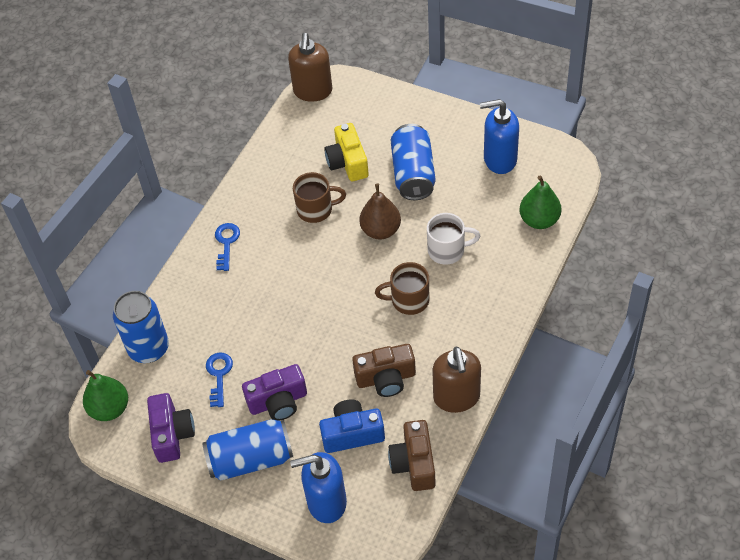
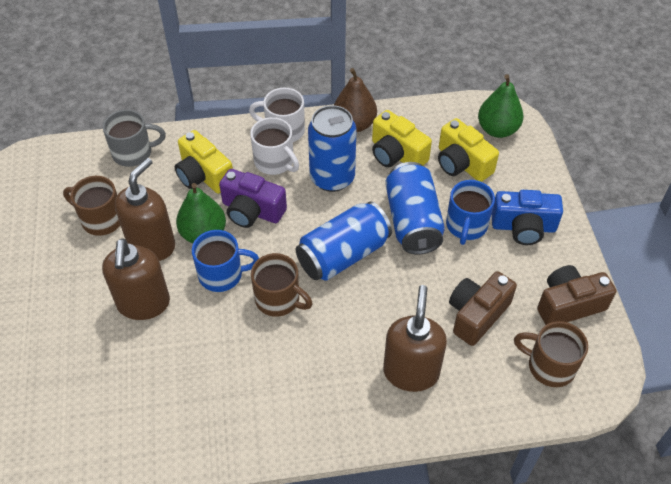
blue key: [206,353,233,407] [215,223,240,271] = 2 -> none = 0
blue mug: none = 0 -> [192,230,259,292] [446,180,495,245] = 2
blue soap dispenser: [290,452,347,523] [480,99,519,174] = 2 -> none = 0
brown mug: [293,172,346,223] [375,262,429,315] = 2 -> [63,176,120,236] [251,253,312,317] [514,321,588,387] = 3
brown soap dispenser: [288,33,332,102] [432,347,481,413] = 2 -> [102,238,170,320] [115,158,175,261] [383,285,447,392] = 3
grey mug: none = 0 -> [103,110,166,167] = 1
purple camera: [147,393,195,463] [242,364,307,421] = 2 -> [219,169,287,228] = 1
white mug: [427,213,480,265] = 1 -> [249,88,305,142] [250,117,299,175] = 2
yellow camera: [324,123,369,181] = 1 -> [175,130,233,194] [372,110,432,167] [438,118,499,182] = 3

